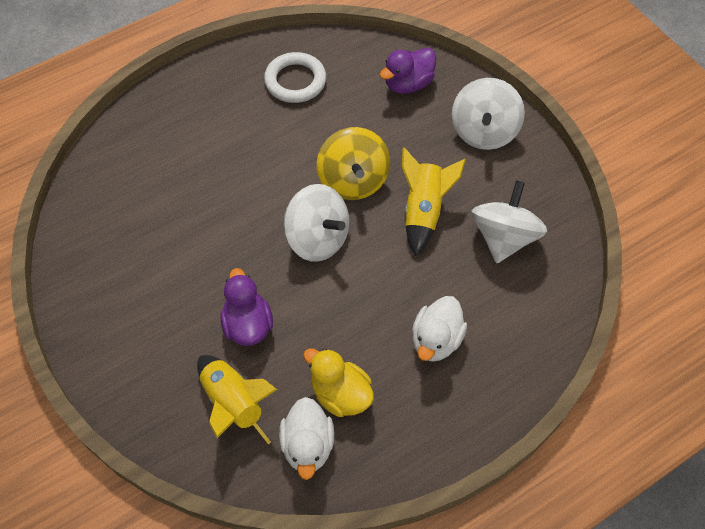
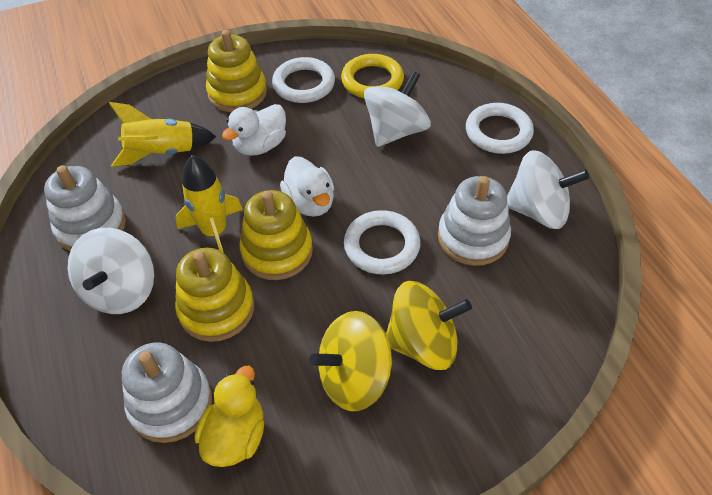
purple duck: [220,268,273,346] [380,48,436,94] = 2 -> none = 0
white ring: [264,52,326,103] = 1 -> [272,57,335,103] [344,210,420,275] [466,103,534,154] = 3
white stacking toy: none = 0 -> [44,165,126,251] [122,343,212,443] [438,176,511,266] = 3
yellow ring: none = 0 -> [341,54,404,99] = 1
yellow spinning top: [317,127,390,200] = 1 -> [310,311,393,411] [386,281,472,370] = 2
yellow stacking toy: none = 0 -> [175,248,254,342] [206,30,267,112] [239,190,313,280] = 3

